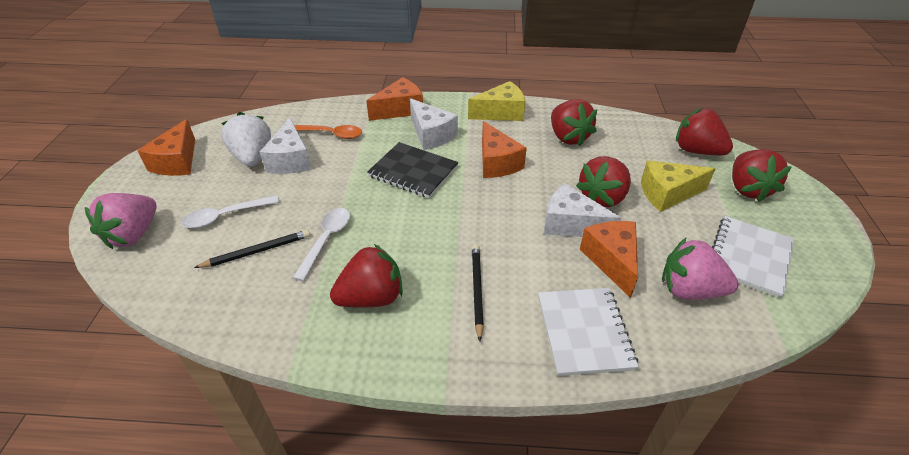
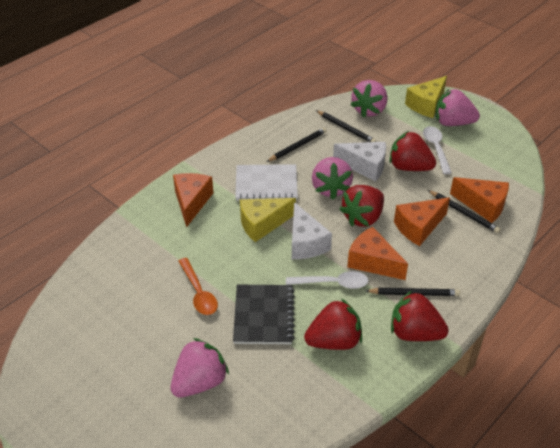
black pencil: [194,230,310,268] [472,244,484,341] = 2 -> [266,128,327,162] [316,110,376,142] [365,288,460,296] [428,190,501,233] = 4
pink strawberry: [85,193,157,249] [662,237,739,300] = 2 -> [171,338,229,398] [312,157,353,199] [350,80,387,118] [436,89,480,126] = 4
red strawberry: [330,244,403,308] [551,99,597,146] [576,156,631,207] [676,108,733,155] [732,149,791,202] = 5 -> [304,298,362,350] [340,185,384,227] [389,131,436,171] [391,291,449,341] = 4
white cheese: [260,118,312,174] [410,98,458,150] [544,183,621,237] = 3 -> [292,202,332,259] [333,142,386,182] = 2
white notebook: [538,288,639,376] [712,216,794,298] = 2 -> [235,164,298,201] = 1
white strawberry: [221,112,271,166] = 1 -> none = 0

